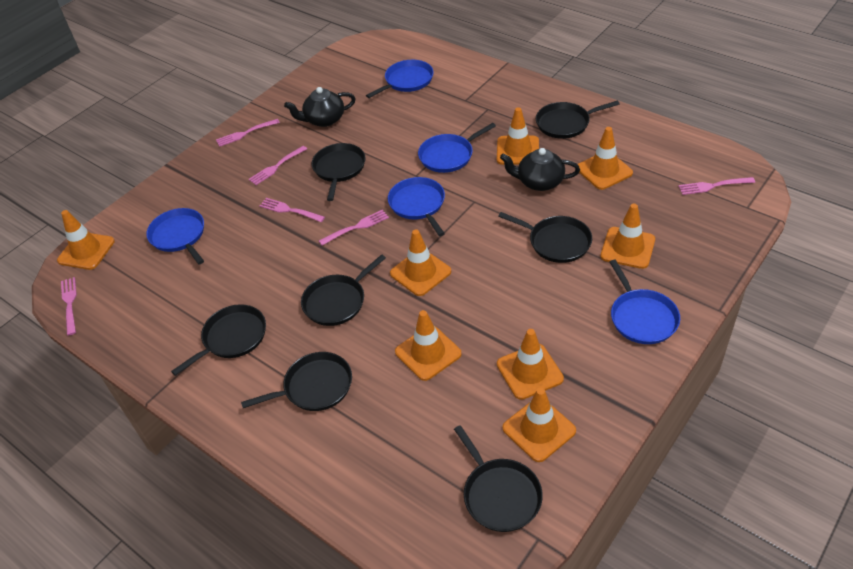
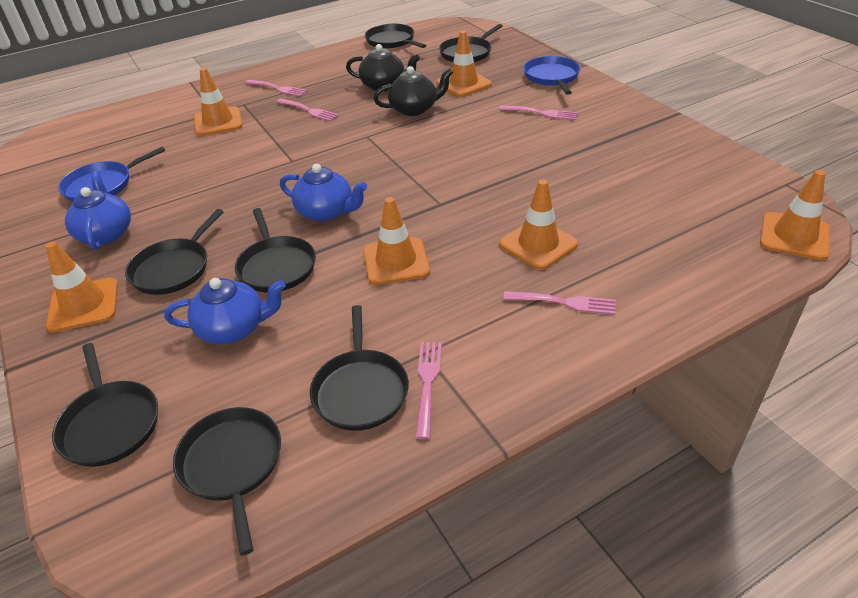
blue pan: [146,208,204,264] [366,60,434,98] [388,177,445,236] [418,123,496,173] [610,260,680,344] = 5 -> [58,147,165,202] [523,56,580,95] = 2
blue teapot: none = 0 -> [65,171,131,250] [164,278,286,344] [280,164,367,221] = 3
orange traffic cone: [57,210,115,270] [390,229,451,296] [395,310,462,381] [497,107,539,165] [497,329,564,400] [502,388,576,462] [577,127,633,190] [600,204,655,269] = 8 -> [46,242,118,333] [194,68,243,136] [363,197,430,285] [437,31,492,97] [499,180,578,270] [760,170,830,260] = 6
pink fork: [61,277,77,336] [216,119,280,147] [249,146,307,185] [259,198,325,222] [319,210,389,245] [678,177,755,195] = 6 -> [245,80,308,97] [276,99,339,121] [415,342,442,439] [499,105,577,120] [503,291,616,315] = 5

